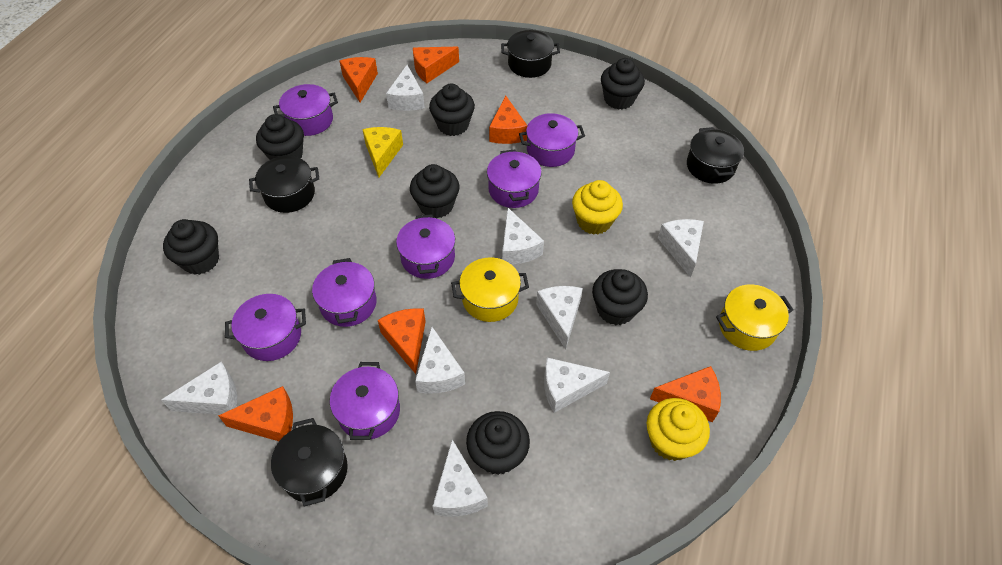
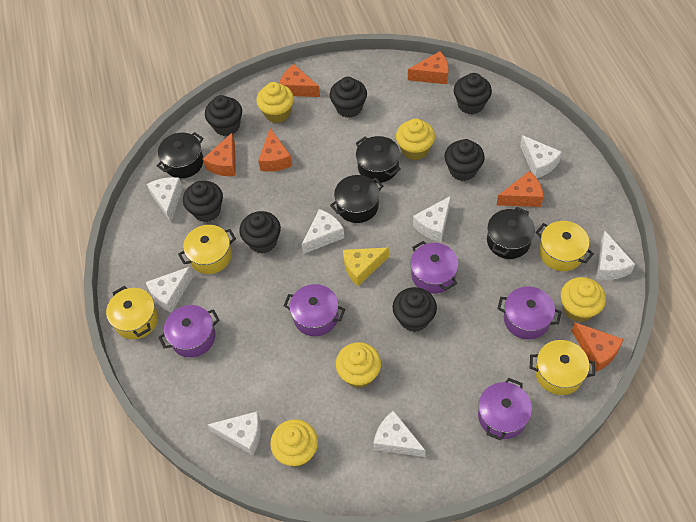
purple pot: [225,294,306,361] [273,84,338,136] [312,258,377,327] [330,362,400,440] [396,214,455,279] [487,149,542,208] [519,113,585,167] = 7 -> [158,305,219,358] [284,284,345,336] [410,241,459,294] [478,378,532,441] [497,287,561,340] = 5
yellow cupcake: [572,180,623,235] [647,398,710,461] = 2 -> [256,82,294,123] [270,419,318,467] [336,342,381,388] [396,119,435,160] [561,277,606,322] = 5
yellow pot: [451,257,529,322] [716,284,794,351] = 2 -> [106,286,158,339] [178,225,236,274] [530,340,595,395] [536,221,594,271] = 4

